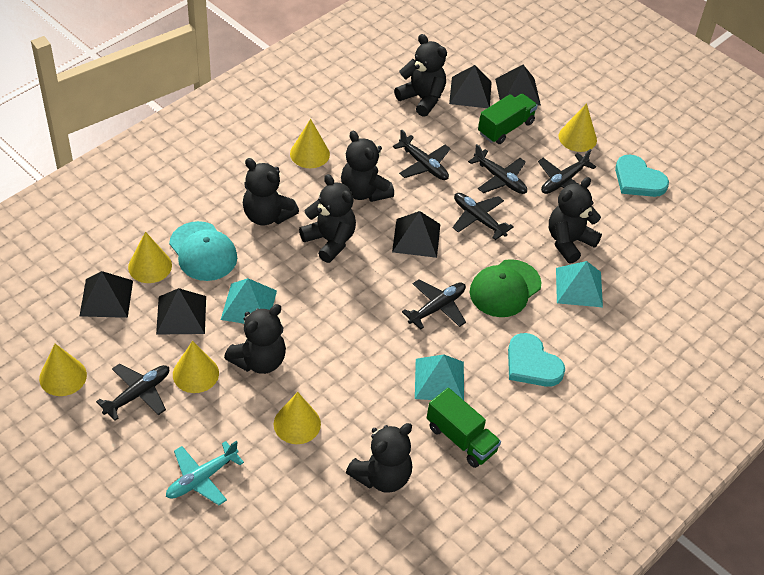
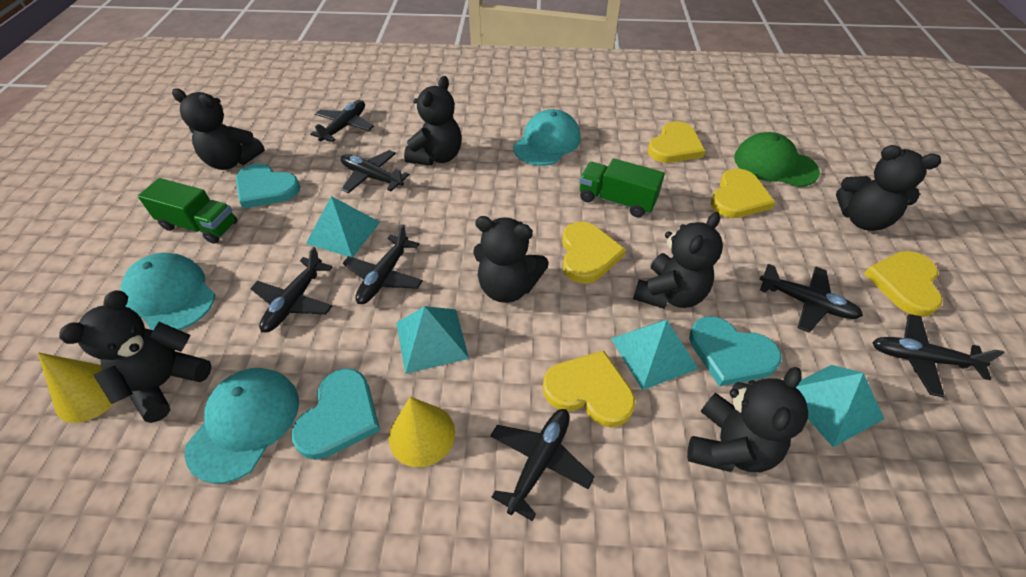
black plane: [96,364,169,421] [393,129,451,180] [402,279,466,330] [453,193,513,240] [468,144,527,194] [538,149,596,194] = 6 -> [250,247,332,332] [310,100,374,142] [341,150,410,193] [343,224,423,304] [490,409,595,521] [760,264,863,333] [872,314,1005,397] = 7
black pyramid: [80,271,133,318] [156,288,206,335] [392,211,440,258] [449,65,492,108] [495,65,541,106] = 5 -> none = 0
turquoise cap: [169,221,237,281] = 1 -> [121,253,216,330] [184,368,299,484] [513,109,581,166] = 3
turquoise heart: [508,333,565,387] [615,154,669,197] = 2 -> [236,163,300,209] [292,368,380,459] [689,316,781,386] = 3
turquoise plane: [166,441,244,505] = 1 -> none = 0
turquoise pyramid: [221,278,277,324] [415,354,464,400] [556,261,603,307] = 3 -> [306,196,380,257] [396,306,469,374] [611,320,699,390] [796,365,884,447] = 4
yellow cone: [39,344,87,396] [128,232,172,283] [173,341,219,393] [274,392,321,444] [290,119,330,168] [559,103,597,152] = 6 -> [38,352,116,423] [389,397,455,467] = 2
yellow heart: none = 0 -> [543,350,635,427] [562,221,626,284] [648,121,705,163] [711,169,775,218] [864,251,942,317] = 5

